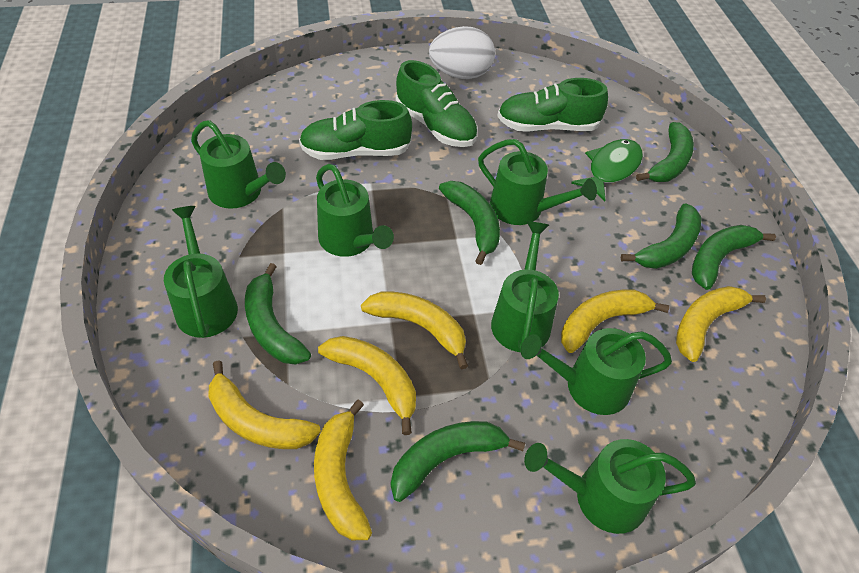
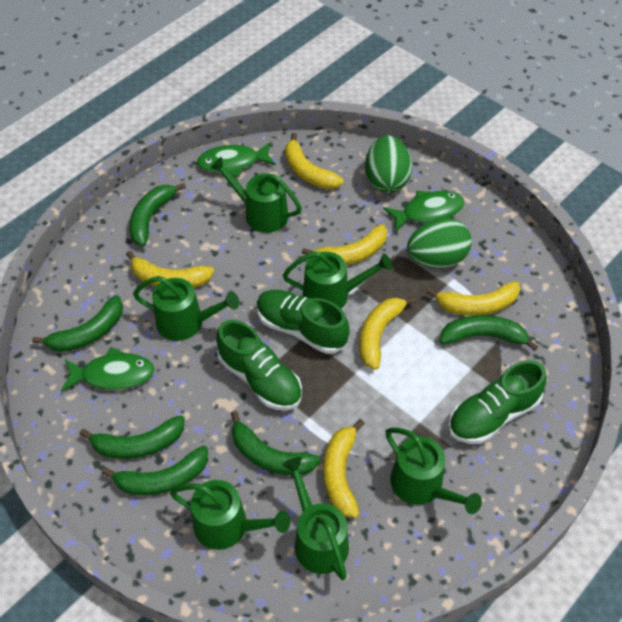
green egg: none = 0 -> [365,135,412,193] [407,218,471,268] = 2
green fish: [571,139,643,202] = 1 -> [61,347,155,391] [197,142,276,177] [383,190,464,232] = 3
green watering can: [164,206,238,338] [191,120,286,209] [316,164,394,257] [478,139,597,225] [491,221,559,353] [521,328,672,415] [524,439,696,534] = 7 -> [133,276,239,341] [170,480,290,550] [210,157,302,233] [282,457,349,580] [283,251,393,308] [385,427,482,514] = 6
white egg: [429,26,495,79] = 1 -> none = 0

